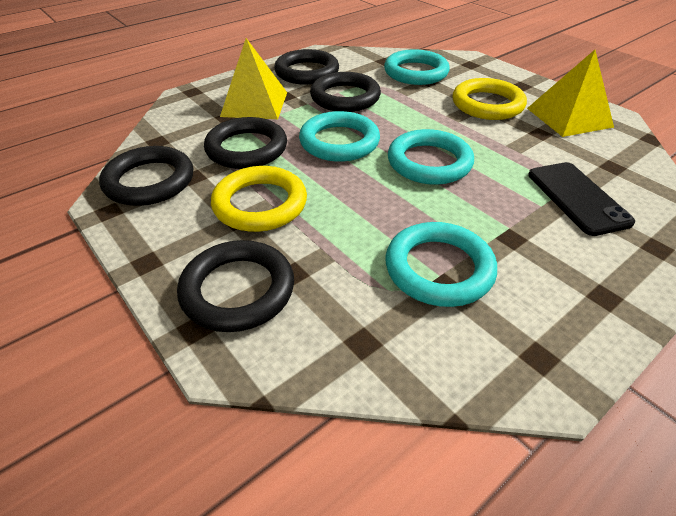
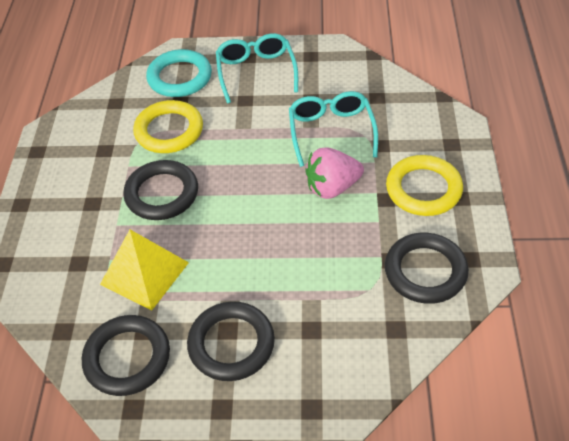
black phone: [528,162,635,236] = 1 -> none = 0
black ring: [99,146,193,206] [177,240,294,332] [204,117,287,169] [274,49,339,85] [310,72,381,112] = 5 -> [82,315,170,396] [123,160,198,220] [187,301,275,381] [385,233,469,304] = 4
pink strawberry: none = 0 -> [305,147,364,199] = 1
turquoise glasses: none = 0 -> [216,33,298,103] [289,91,378,167] = 2
turquoise ring: [299,111,380,162] [384,49,450,85] [385,222,497,307] [388,129,474,185] = 4 -> [146,49,212,97] = 1
yellow pyramid: [220,38,287,119] [527,50,614,137] = 2 -> [100,229,189,311] = 1

